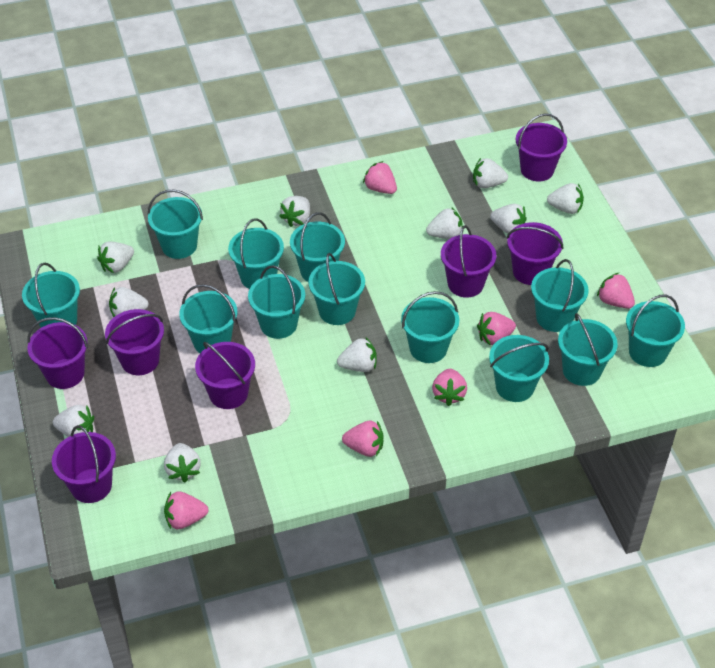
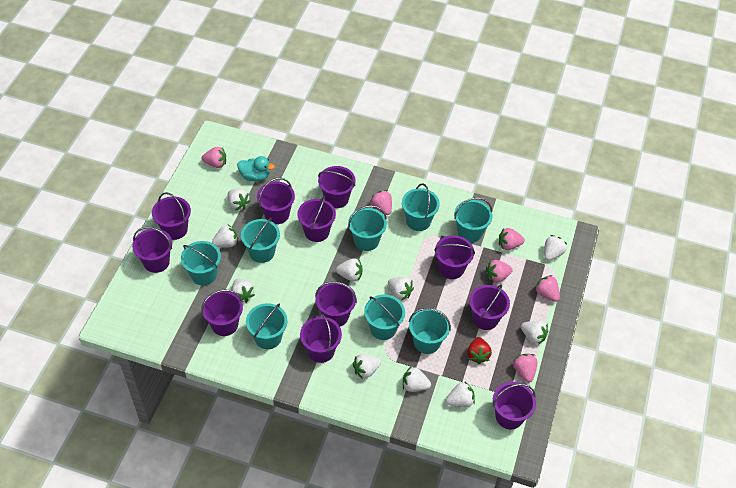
purple bucket: [27,317,88,389] [52,425,116,503] [105,309,164,375] [195,342,255,409] [441,225,496,298] [507,222,563,285] [516,113,567,181] = 7 -> [132,227,172,273] [152,192,191,240] [201,290,243,336] [257,178,295,224] [298,196,336,242] [300,313,342,363] [315,281,357,327] [318,166,356,208] [434,235,475,279] [469,285,510,330] [493,382,536,430] = 11
red strawberry: none = 0 -> [467,337,492,364] = 1
turquoise bucket: [22,263,80,328] [148,190,203,259] [179,284,237,353] [228,218,284,289] [248,265,305,339] [290,212,345,282] [308,253,365,325] [401,291,459,363] [489,335,549,402] [531,259,589,332] [558,313,618,386] [626,295,685,367] = 12 -> [181,241,221,285] [241,218,280,263] [246,303,287,349] [348,205,387,251] [364,294,405,340] [402,183,440,231] [409,308,451,354] [454,197,492,243] = 8
turquoise duck: none = 0 -> [237,156,275,182] = 1

